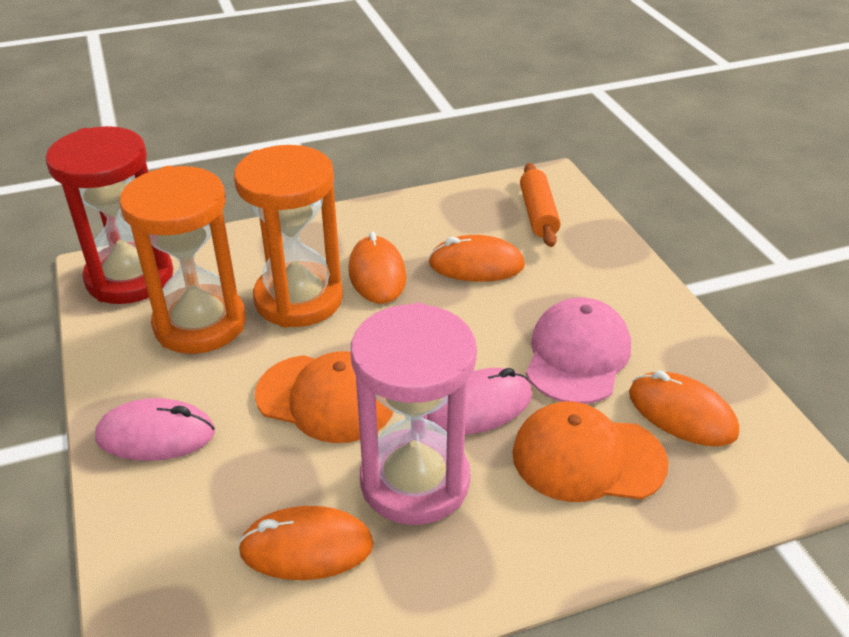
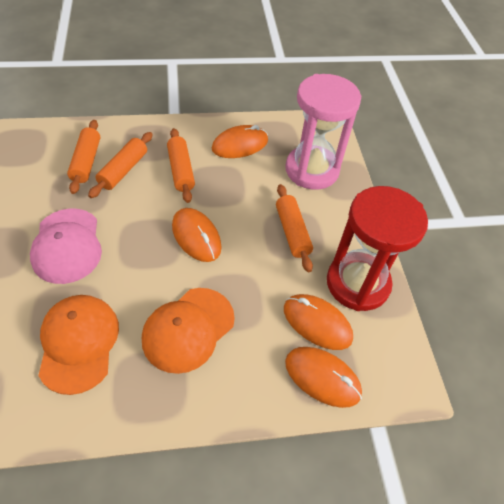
orange hourglass: [119,166,246,354] [234,145,343,328] = 2 -> none = 0
orange rolling pin: [520,163,561,247] = 1 -> [67,120,100,194] [88,132,153,198] [167,128,195,203] [276,184,313,272] = 4
pink mouse: [95,398,215,461] [427,368,532,435] = 2 -> none = 0

